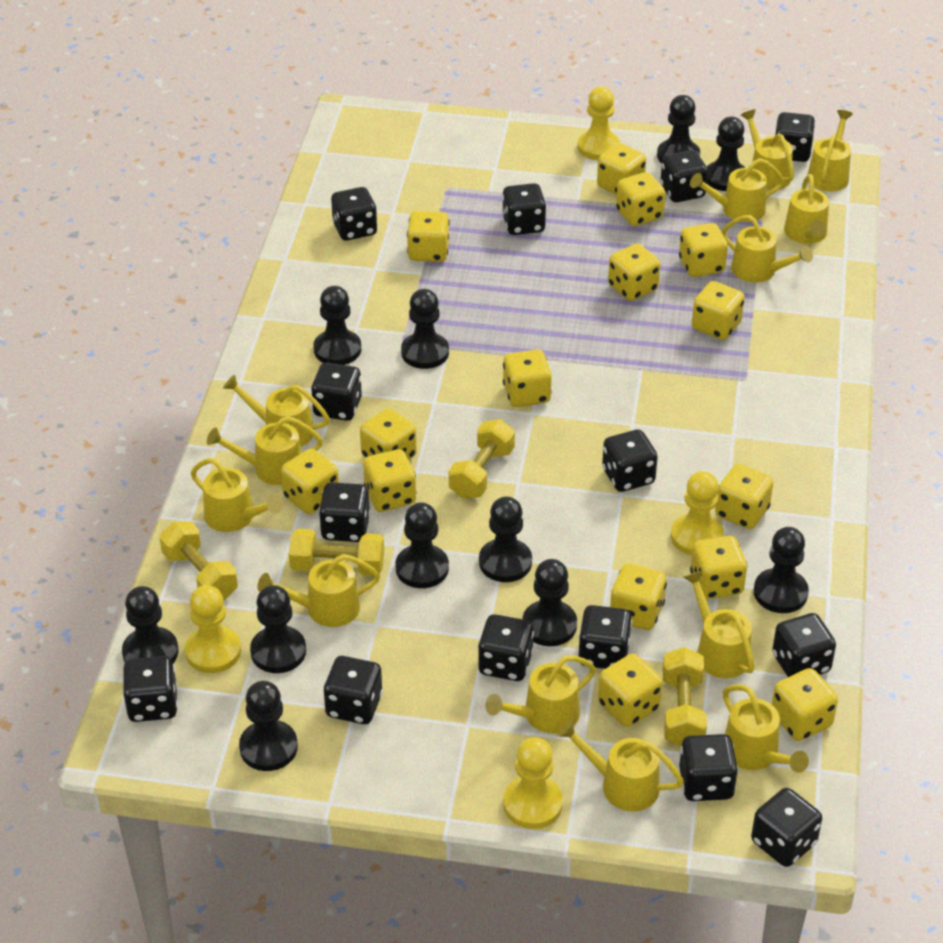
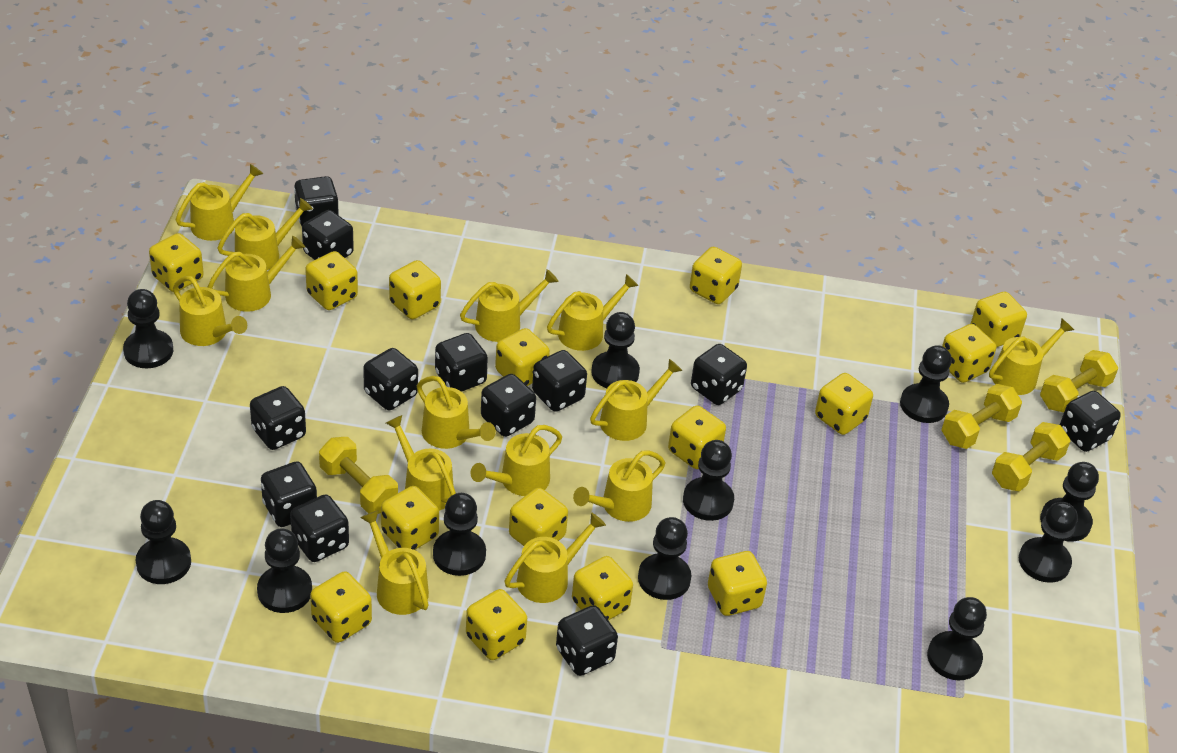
black dice: [123,656,178,722] [311,363,362,421] [319,482,370,542] [323,656,383,724] [331,187,377,241] [478,614,534,681] [502,183,546,235] [578,605,632,669] [602,429,658,492] [660,150,708,202] [679,734,738,801] [751,788,822,867] [772,613,836,677] [775,112,815,162] = 14 -> [250,386,306,450] [261,461,317,527] [290,494,349,562] [294,176,339,226] [302,210,354,260] [363,348,418,410] [435,333,488,392] [481,374,536,437] [532,350,587,412] [556,605,618,676] [691,344,747,405] [1060,391,1121,452] = 12
yellow pawn: [185,585,241,673] [503,737,563,829] [577,86,620,160] [671,471,724,555] = 4 -> none = 0
yellow watering can: [191,458,283,532] [207,416,323,485] [223,374,330,447] [258,554,380,627] [485,655,596,733] [557,720,684,811] [684,570,755,678] [690,158,784,222] [722,215,813,283] [723,684,809,773] [741,109,794,190] [784,174,829,244] [808,110,853,191] = 13 -> [173,276,247,346] [176,164,263,241] [207,236,305,312] [218,198,313,270] [360,510,429,615] [386,415,456,511] [417,376,496,449] [460,269,559,342] [471,425,562,496] [505,512,606,603] [547,274,639,351] [573,450,665,522] [590,359,683,441] [989,318,1074,395] = 14

